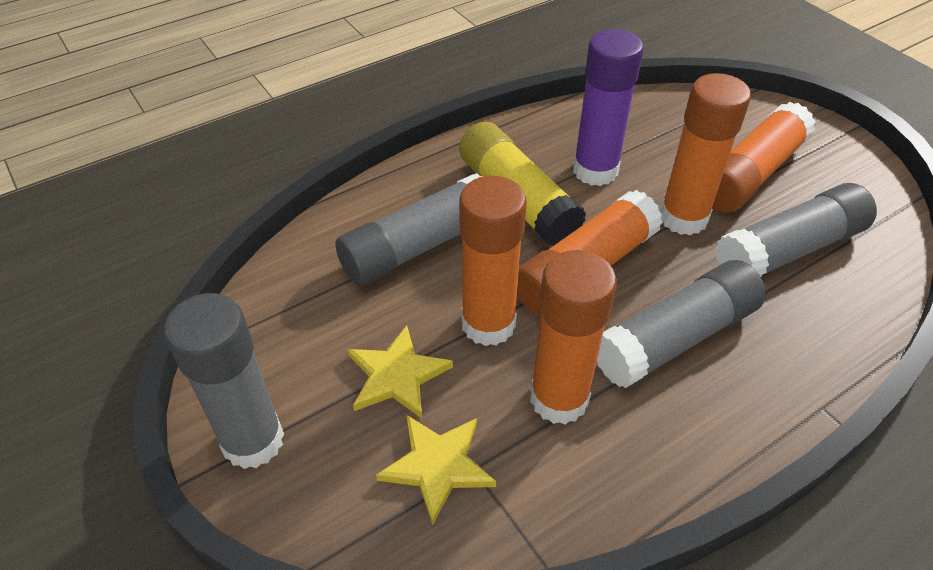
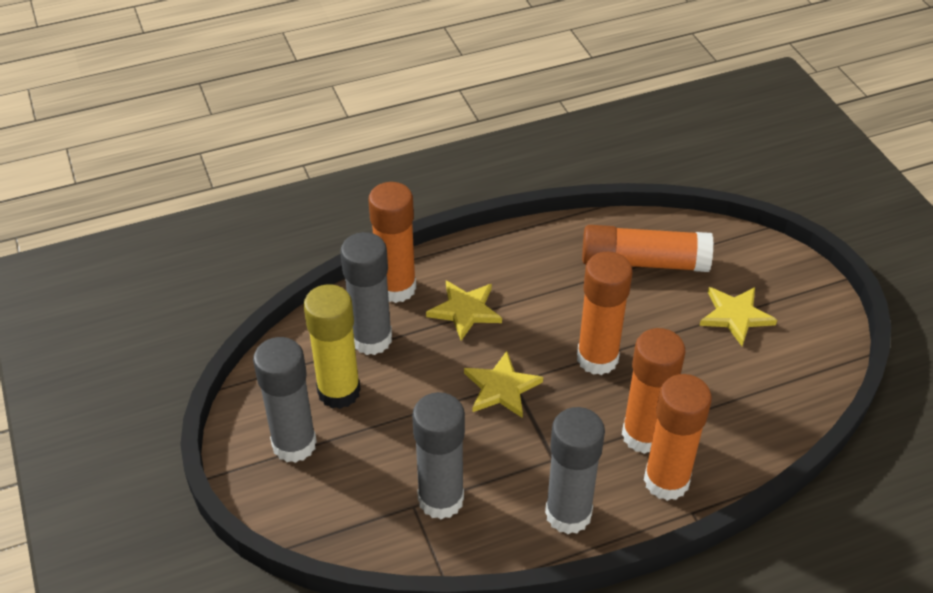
purple glue stick: [573,29,644,186] = 1 -> none = 0
yellow star: [348,325,453,419] [376,415,496,525] = 2 -> [426,280,502,341] [464,351,543,418] [699,287,777,346] = 3

